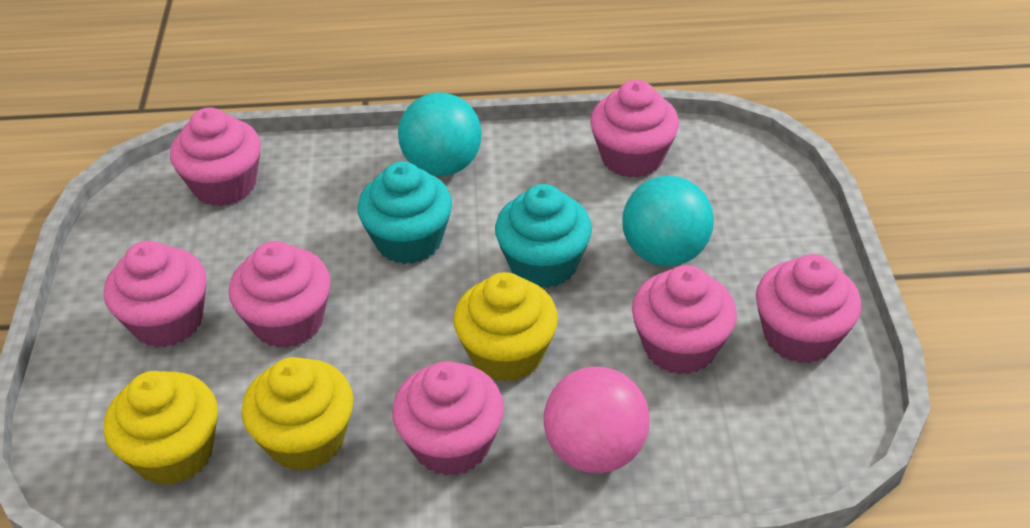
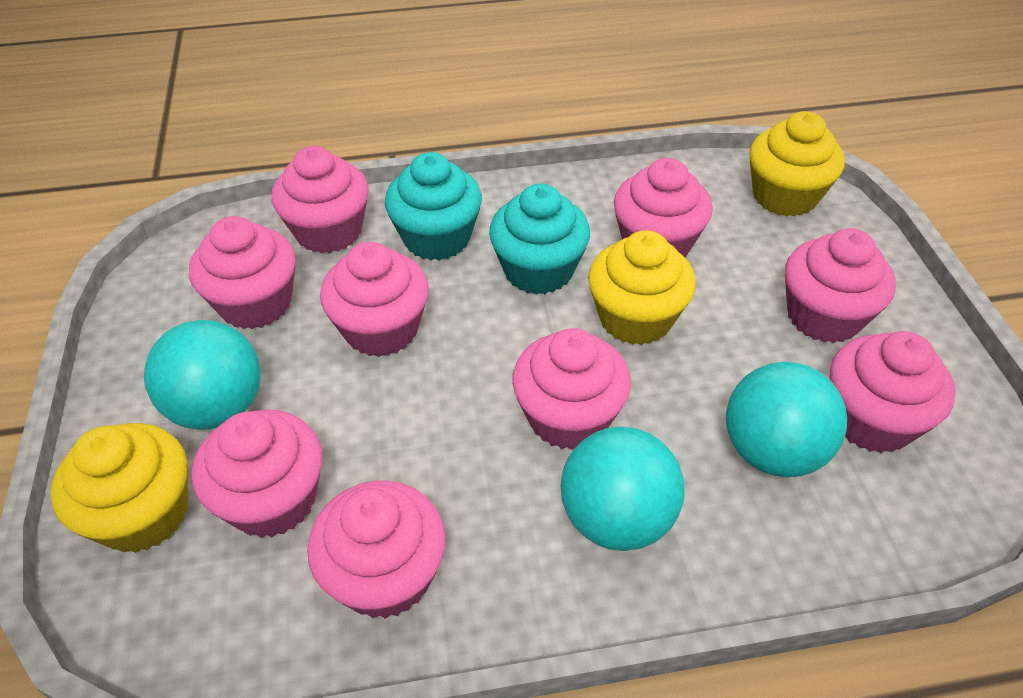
pink ball: [544,367,650,473] = 1 -> none = 0
pink cupcake: [104,241,207,347] [170,107,261,206] [229,241,331,348] [392,361,504,476] [590,80,679,178] [632,265,737,375] [756,254,861,363] = 7 -> [189,216,296,329] [192,410,322,538] [272,146,369,254] [307,481,446,619] [320,242,429,357] [512,328,631,450] [614,158,713,257] [785,228,896,343] [830,331,956,453] = 9
turquoise ball: [398,92,482,176] [622,176,714,266] = 2 -> [144,320,261,430] [561,426,684,551] [726,362,847,477] = 3

